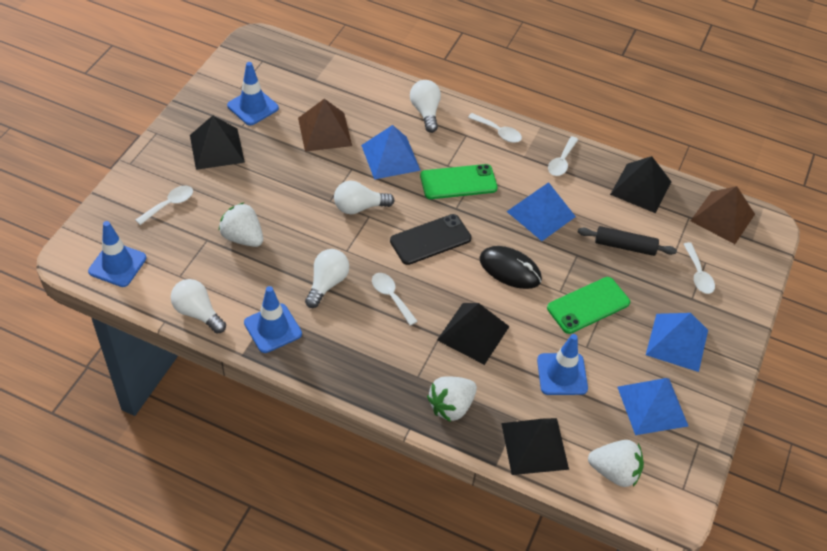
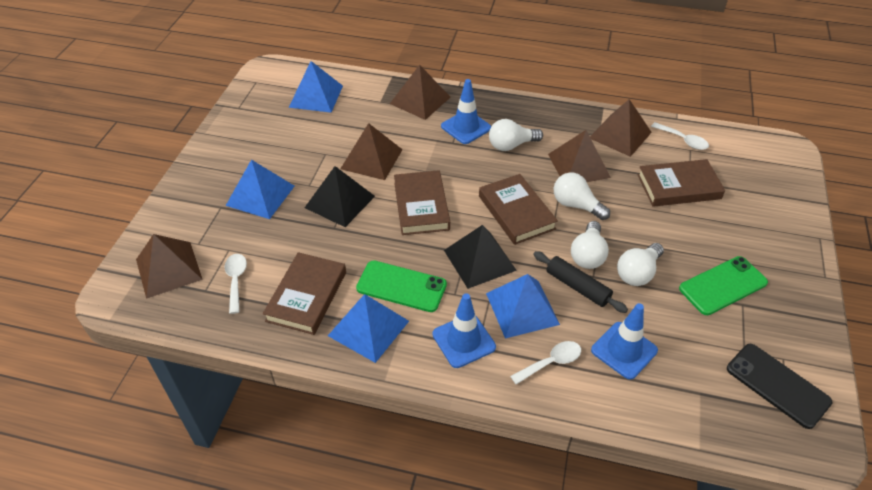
black mouse: [479,246,542,289] = 1 -> none = 0
black pyramid: [190,115,245,170] [437,303,510,365] [501,418,569,475] [610,156,672,213] = 4 -> [305,166,375,227] [444,225,517,289] = 2
blue traffic cone: [88,221,147,287] [227,62,279,125] [244,286,302,353] [537,334,588,395] = 4 -> [432,293,496,368] [441,79,491,144] [591,303,658,380] = 3
brown book: none = 0 -> [263,252,346,335] [394,170,450,235] [479,174,558,245] [637,159,725,207] = 4
brown pyramid: [298,99,352,152] [691,186,755,244] = 2 -> [136,234,203,299] [340,123,403,180] [390,65,451,120] [548,130,611,182] [590,99,652,157] = 5
white spoon: [136,185,193,225] [372,273,418,326] [468,113,522,143] [548,136,578,176] [684,242,715,294] = 5 -> [224,254,247,314] [510,341,581,385] [651,122,709,150] = 3
white strawberry: [219,203,263,247] [427,376,477,422] [588,440,644,487] = 3 -> none = 0

